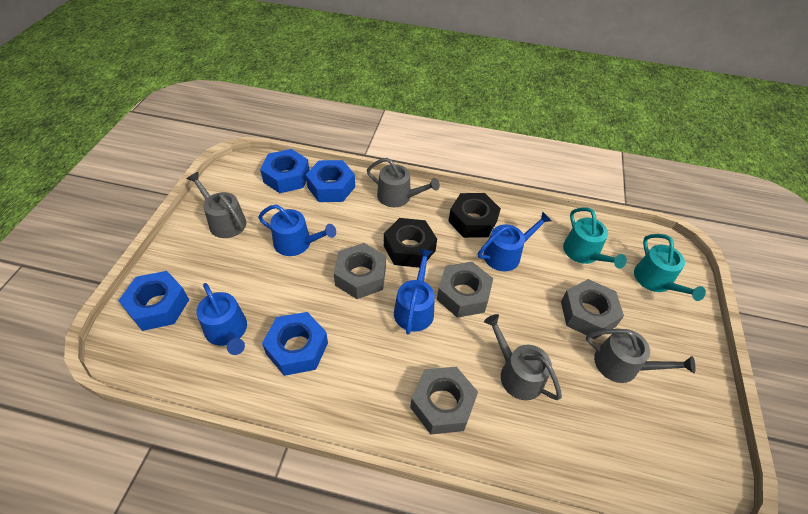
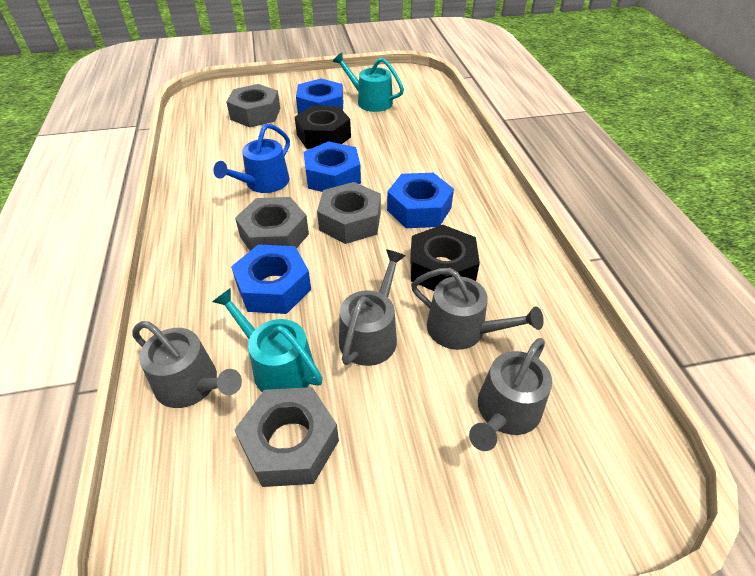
blue watering can: [196,283,247,355] [258,205,336,256] [394,249,435,335] [478,212,552,271] = 4 -> [213,124,290,193] = 1

